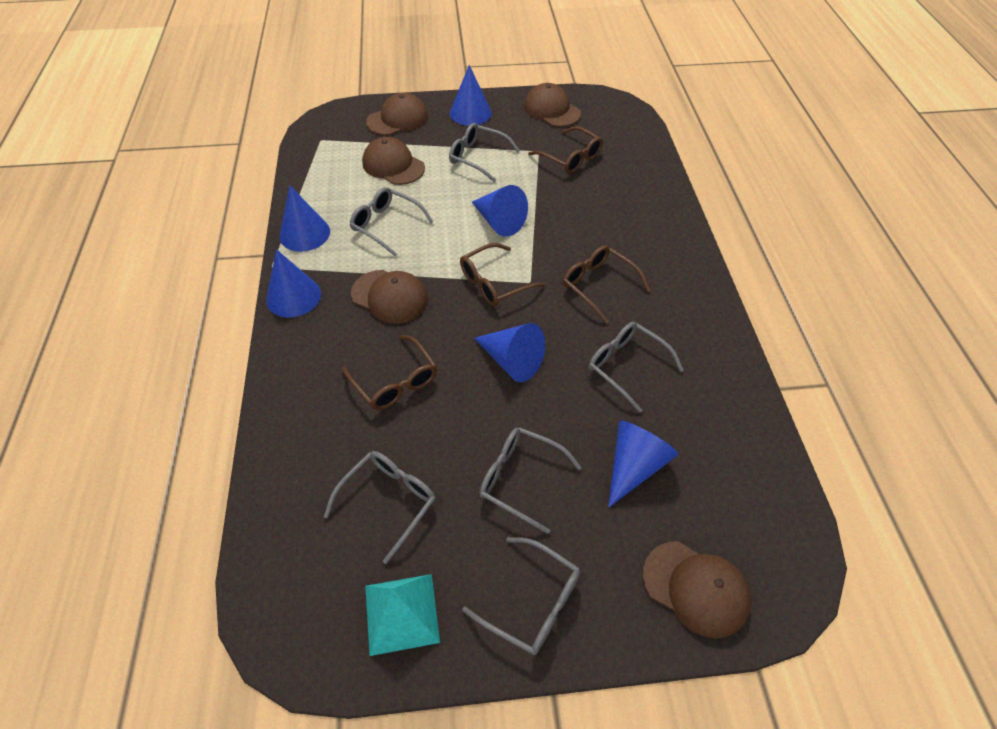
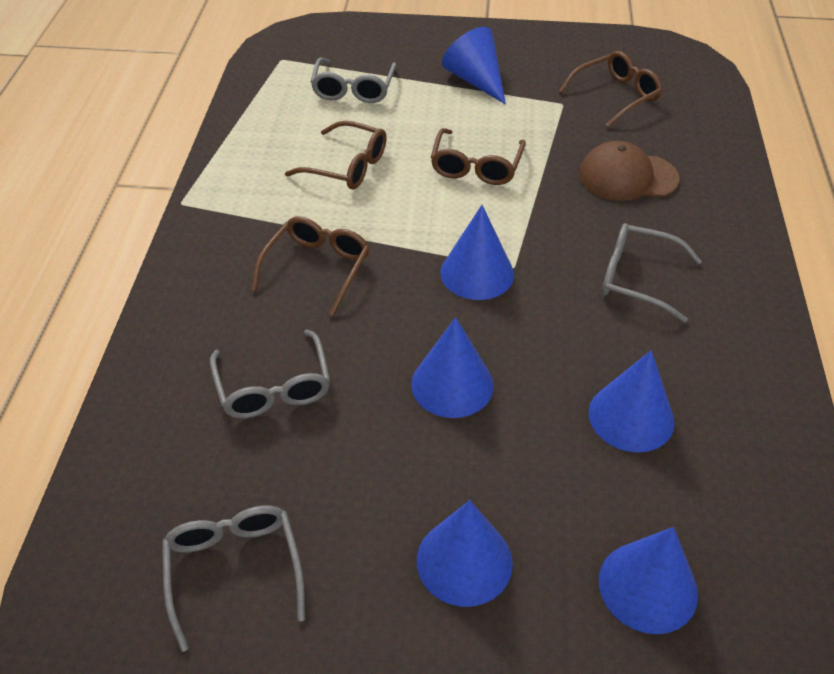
brown cap: [351,270,428,324] [362,137,425,185] [366,92,428,135] [524,83,581,127] [643,541,751,638] = 5 -> [579,141,679,201] = 1
grey glasses: [324,451,436,564] [350,187,434,257] [449,123,520,182] [462,537,580,655] [479,427,582,534] [589,322,684,413] = 6 -> [162,505,305,652] [210,330,330,419] [311,58,396,103] [602,223,702,323] = 4
turquoise pyramid: [365,574,440,656] = 1 -> none = 0

